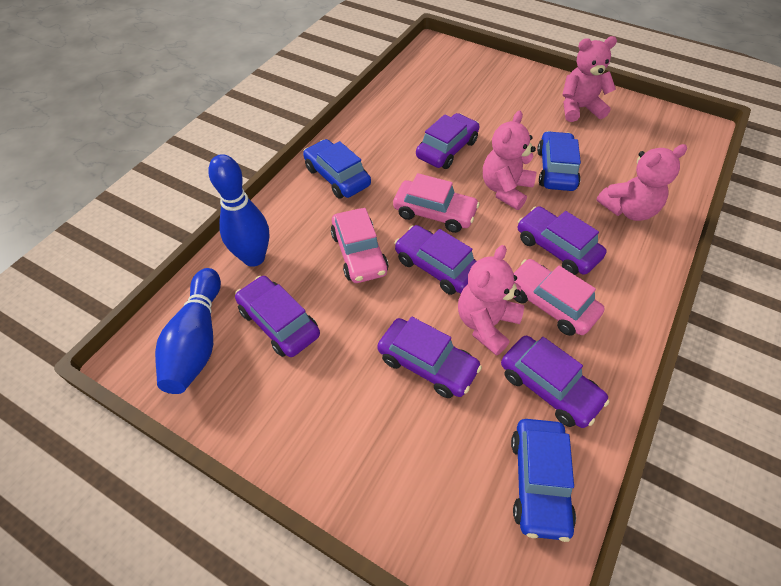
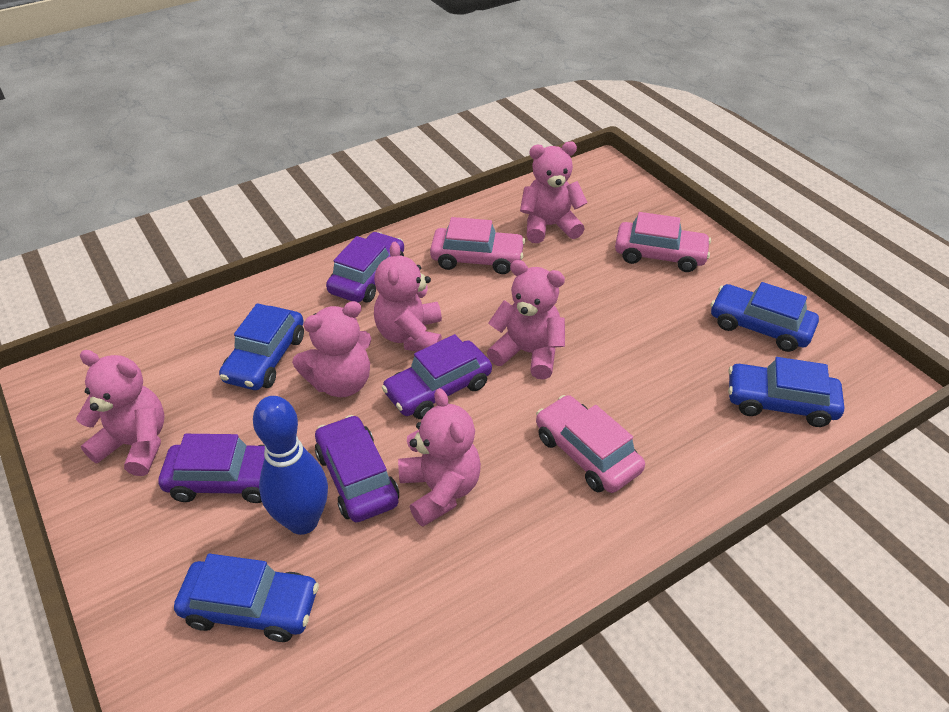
blue bowling pin: [155,268,221,394] [208,154,269,267] = 2 -> [253,396,328,535] = 1
blue car: [303,139,371,199] [511,419,576,542] [537,131,581,191] = 3 -> [174,553,319,642] [219,303,304,390] [710,282,819,352] [728,357,844,427] = 4
pink teddy bear: [458,245,524,356] [483,110,536,210] [562,36,617,122] [596,144,687,221] = 4 -> [76,350,165,476] [292,301,371,397] [374,242,442,352] [398,388,481,527] [487,260,565,379] [520,141,588,243] = 6
purple car: [235,276,320,357] [377,317,482,398] [394,225,477,295] [416,113,479,169] [501,336,610,428] [518,206,607,275] = 6 -> [158,434,265,503] [315,415,399,522] [326,232,404,303] [381,334,492,419] = 4

